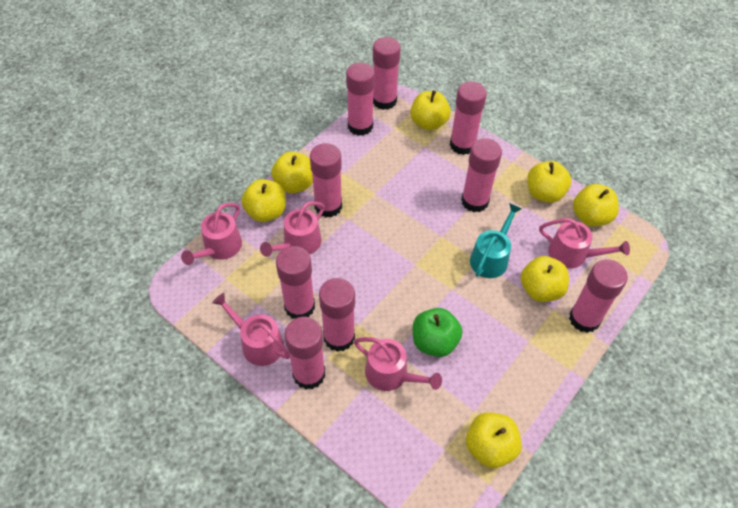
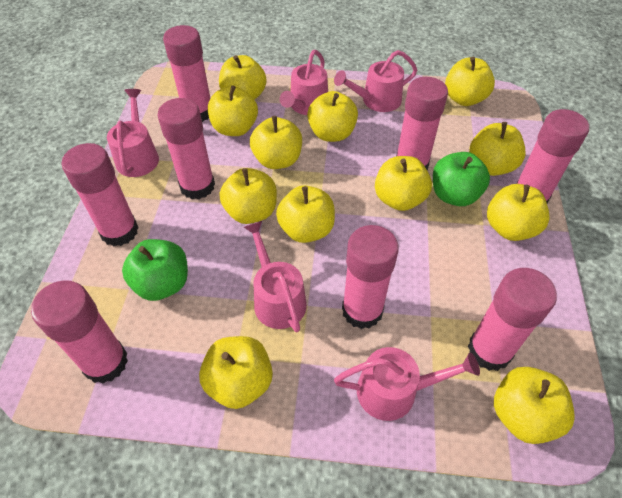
green apple: [413,308,462,357] = 1 -> [122,239,188,301] [433,152,490,206] = 2
pink glue stick: [276,246,315,319] [285,317,325,389] [310,143,342,217] [319,278,355,352] [346,63,375,136] [373,37,401,110] [450,81,487,155] [461,138,502,212] [569,259,628,333] = 9 -> [31,280,128,384] [62,143,139,247] [157,98,215,199] [163,25,210,122] [342,225,399,329] [396,77,448,171] [468,268,557,371] [517,109,589,203] = 8
turquoise watering can: [470,203,522,278] = 1 -> none = 0
yellow apple: [241,179,286,222] [271,152,313,193] [411,90,451,130] [466,412,522,468] [521,256,569,302] [527,161,571,203] [573,184,619,227] = 7 -> [199,336,273,409] [208,85,258,136] [219,55,267,100] [219,168,277,224] [250,116,302,169] [276,185,335,243] [307,91,358,142] [375,156,432,211] [445,57,495,106] [469,122,526,176] [487,184,550,241] [494,367,575,444] = 12

